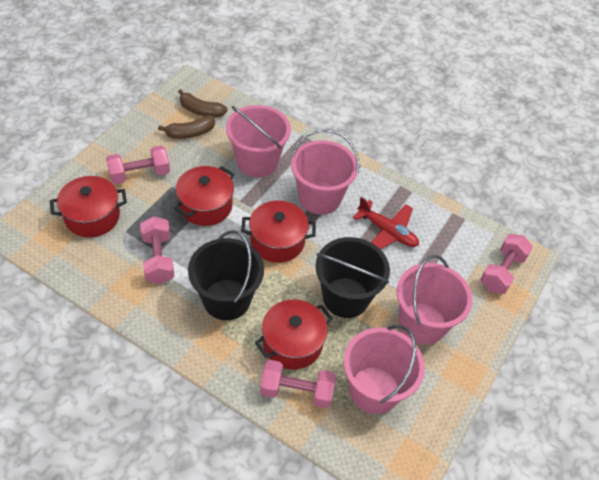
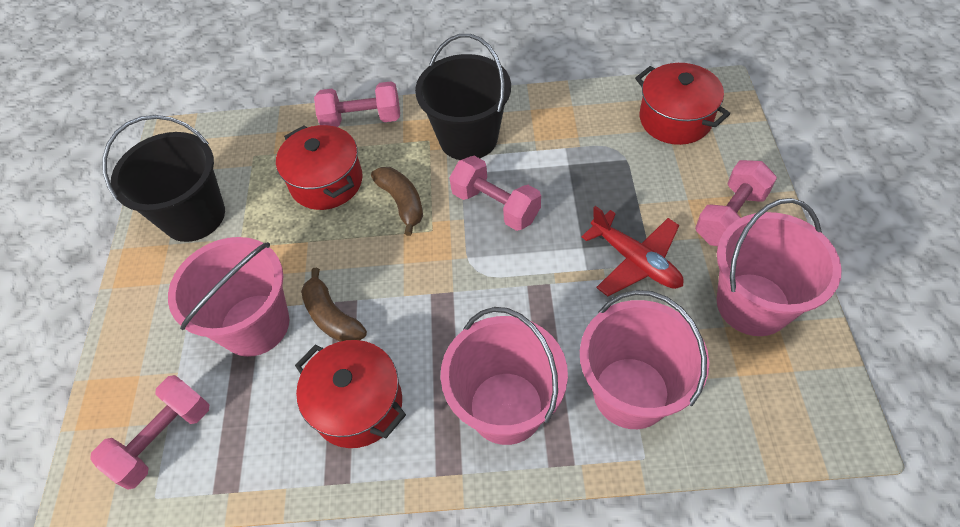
red pot: [50,176,127,237] [174,166,235,226] [241,201,316,263] [255,299,333,370] = 4 -> [276,125,363,210] [295,340,406,448] [635,63,730,145] = 3

